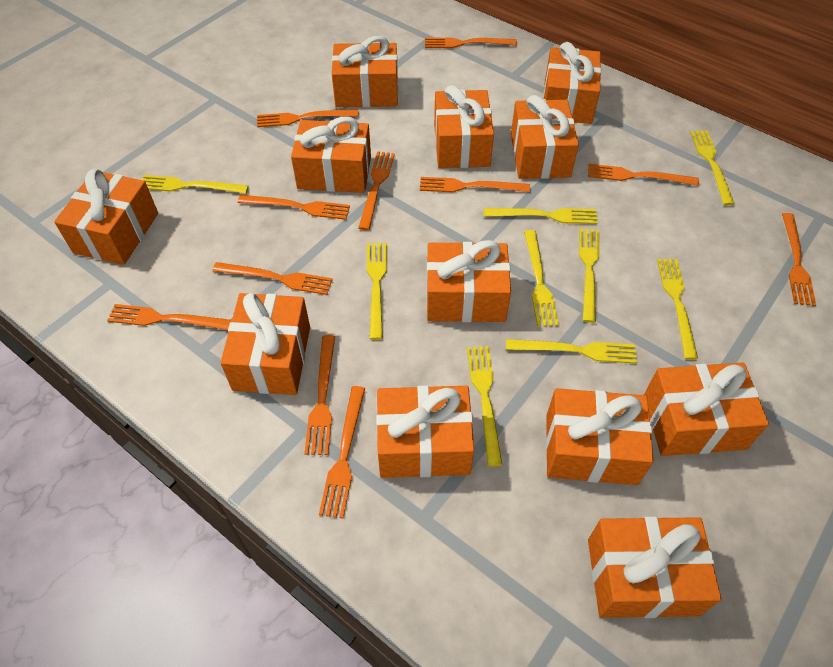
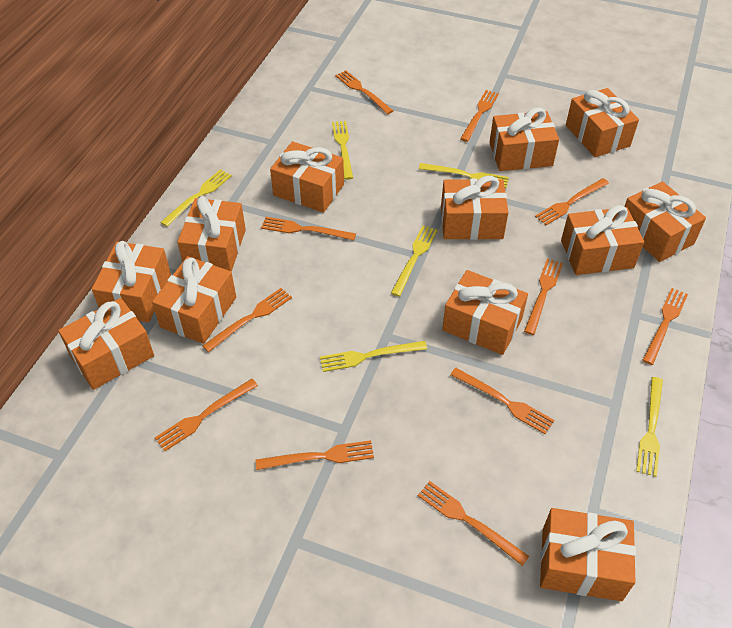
yellow fork: [142,175,249,193] [367,243,387,340] [467,346,502,467] [484,208,598,224] [506,339,637,364] [524,230,559,327] [579,228,599,323] [657,259,698,360] [690,130,735,205] = 9 -> [160,169,232,227] [320,341,427,372] [332,121,353,180] [391,226,438,297] [419,163,509,188] [636,377,663,477] = 6

